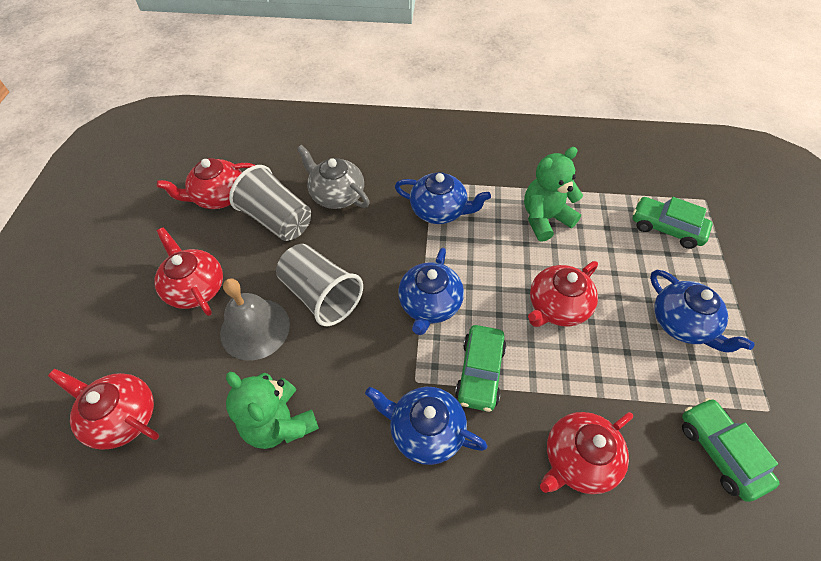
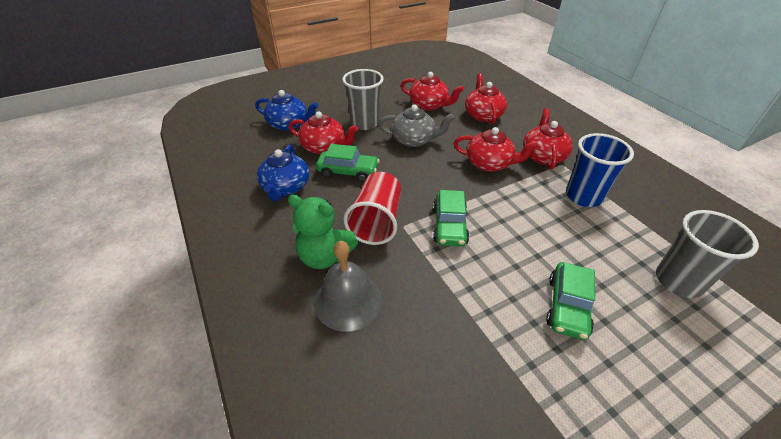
blue cup: none = 0 -> [566,133,634,207] = 1
blue teapot: [365,387,488,465] [395,172,491,224] [398,248,464,335] [650,270,755,352] = 4 -> [255,90,318,131] [257,145,309,201] = 2
green teddy bear: [226,372,319,449] [524,147,583,242] = 2 -> [288,195,358,269] = 1
red cup: none = 0 -> [344,172,401,245] = 1

